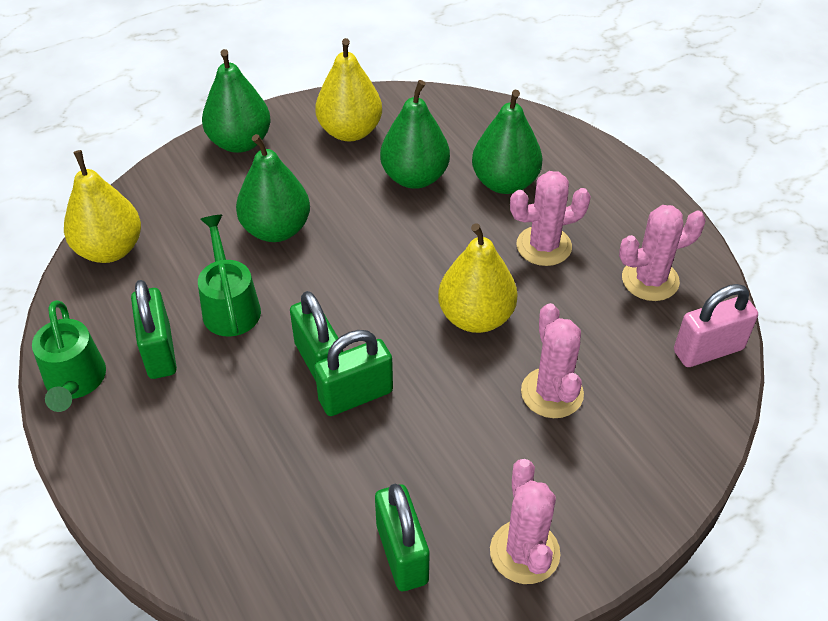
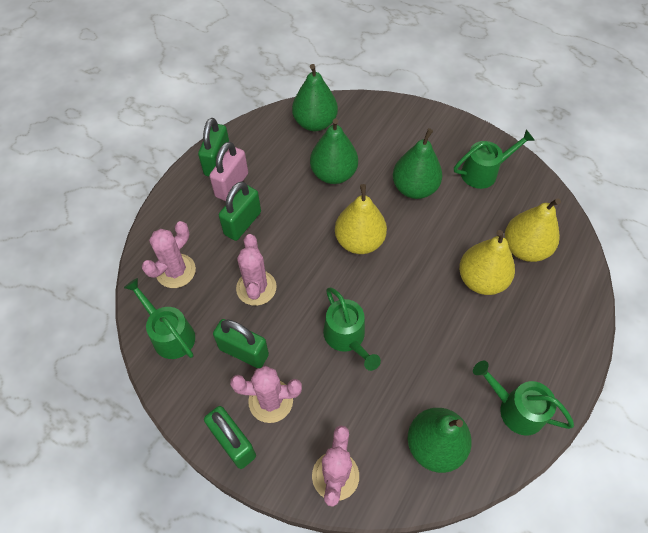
green watering can: [32,300,106,412] [198,215,261,337] = 2 -> [124,278,195,359] [323,287,381,371] [454,129,535,189] [473,361,574,435] = 4

